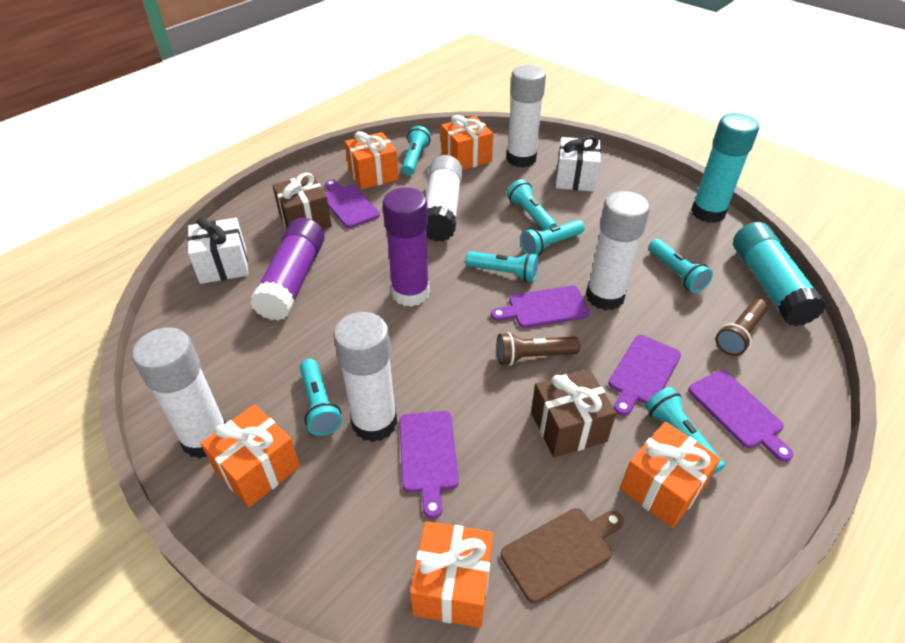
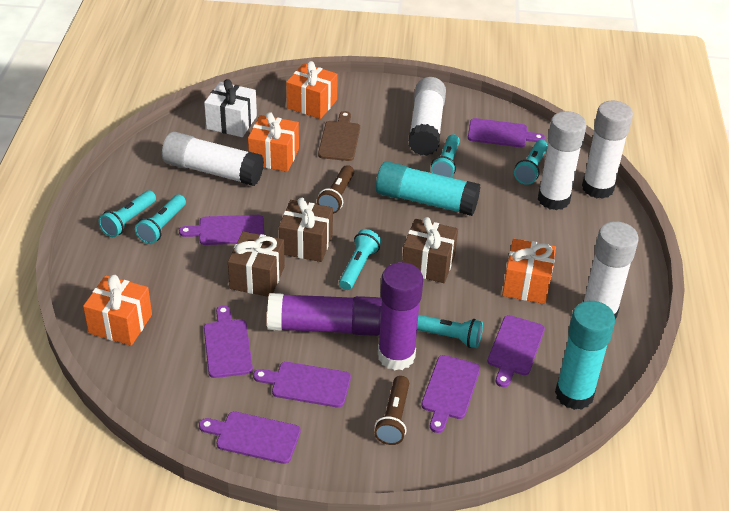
brown gift: [272,173,332,229] [531,369,617,458] = 2 -> [228,231,285,297] [279,198,333,262] [402,217,458,283] = 3
orange gift: [200,404,300,508] [345,131,399,190] [410,521,493,628] [441,115,493,170] [620,422,721,528] = 5 -> [83,275,152,346] [248,112,299,172] [286,61,338,119] [502,239,556,304] = 4
purple cutting board: [325,179,380,228] [399,411,459,519] [491,286,590,328] [608,335,681,416] [688,370,793,462] = 5 -> [179,215,264,245] [199,411,301,464] [204,305,253,378] [253,362,351,408] [421,355,480,433] [468,118,545,147] [488,315,545,387] = 7
turquoise flashlight: [300,359,342,436] [402,126,431,175] [465,251,539,282] [507,179,557,231] [520,220,585,255] [645,387,725,475] [648,239,713,293] = 7 -> [99,190,156,237] [135,194,186,244] [339,229,381,290] [417,315,483,348] [431,134,460,178] [514,140,548,185] = 6
white gift: [187,217,248,284] [556,135,601,192] = 2 -> [204,79,257,137] = 1

